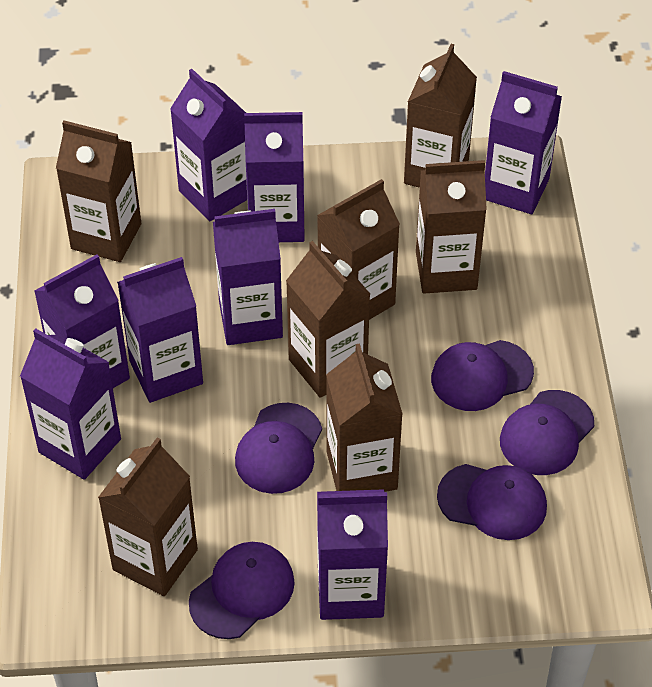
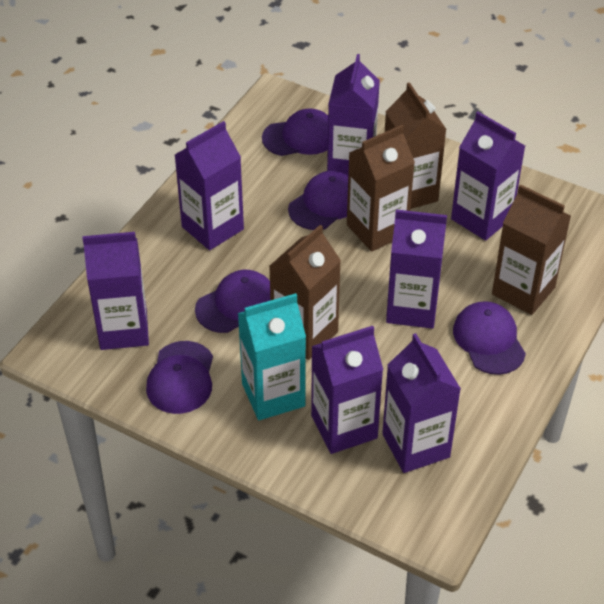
brown carton: [56,120,141,262] [98,437,198,596] [286,241,370,398] [317,179,400,320] [326,343,403,492] [404,44,477,188] [416,160,487,294] = 7 -> [269,225,341,360] [347,125,415,252] [385,82,447,209] [492,184,571,315] = 4
purple carton: [20,329,121,480] [34,254,130,388] [117,257,203,403] [170,69,247,221] [213,209,283,345] [244,112,305,242] [317,489,388,620] [485,71,562,214] = 8 -> [82,232,149,350] [175,121,244,250] [311,326,383,454] [327,54,380,175] [382,333,461,473] [386,209,447,329] [451,112,525,241] = 7
turquoise carton: none = 0 -> [238,293,306,420] = 1

